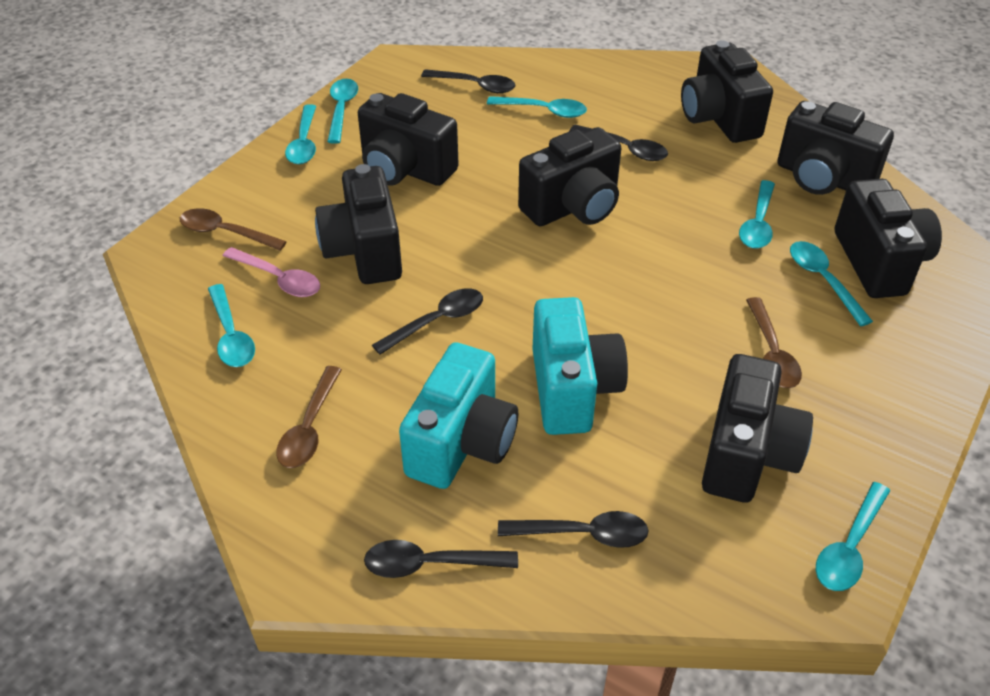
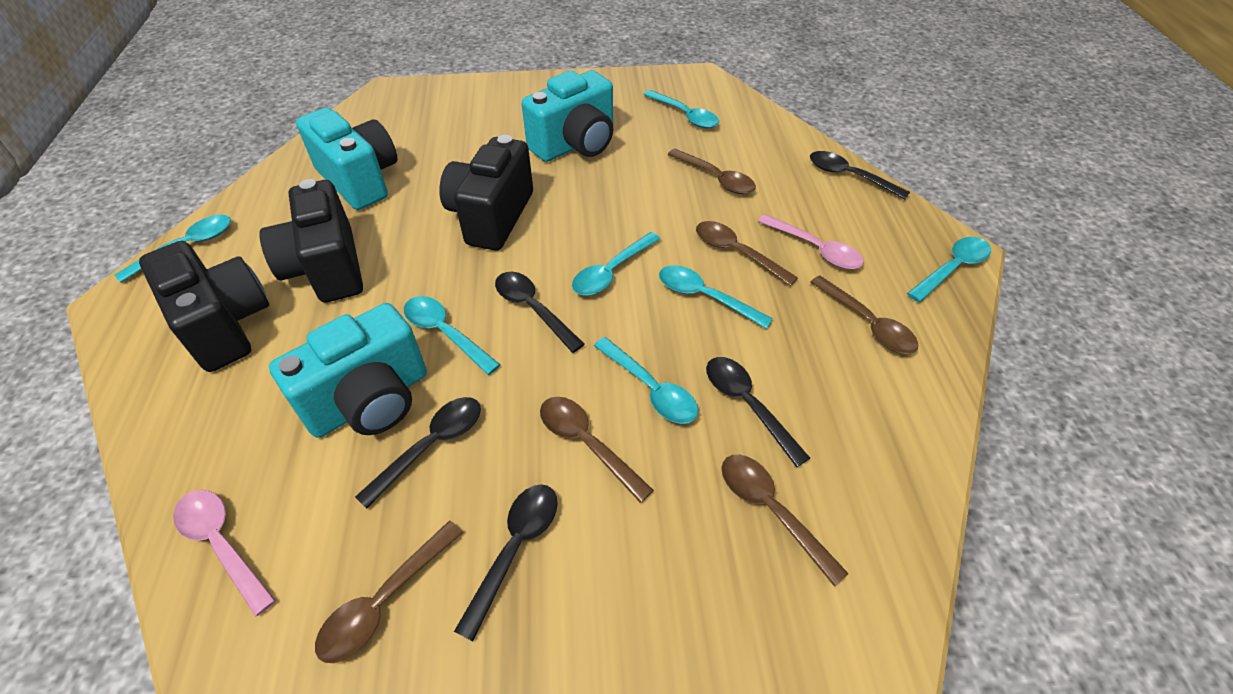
black camera: [315,164,402,284] [358,93,459,186] [518,127,621,226] [681,40,773,143] [702,354,813,503] [777,101,894,195] [835,179,942,298] = 7 -> [139,241,269,372] [259,179,363,303] [439,135,533,250] = 3
brown spoon: [180,208,287,251] [276,366,342,468] [746,297,802,388] = 3 -> [315,521,463,663] [540,397,654,503] [667,149,756,194] [696,221,798,286] [721,455,849,587] [810,276,918,354] = 6
pink spoon: [223,247,320,297] = 1 -> [173,490,276,617] [758,214,864,269] = 2
turquoise camera: [399,342,518,489] [532,297,628,435] = 2 -> [269,303,427,438] [296,108,397,210] [522,70,613,162] = 3

